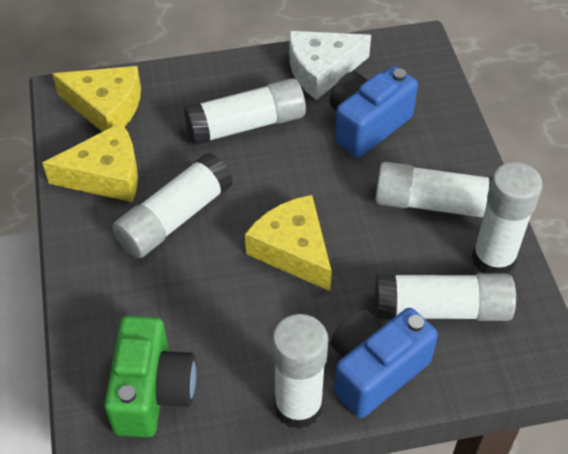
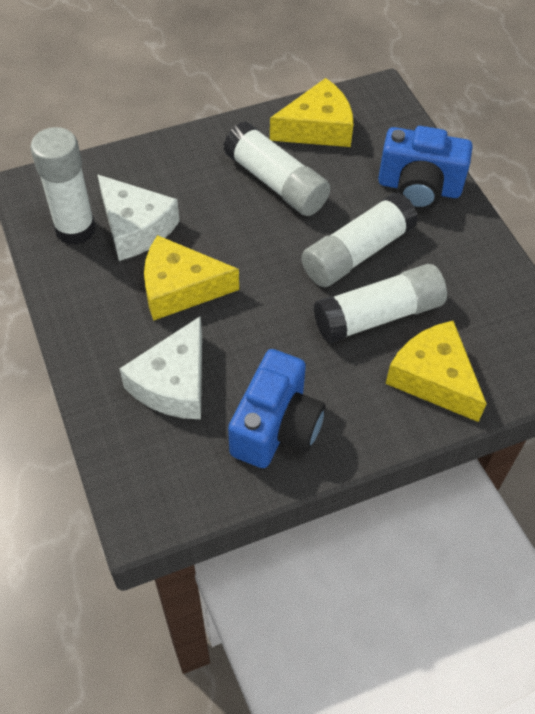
green camera: [104,316,196,437] = 1 -> none = 0
white cheese: [289,31,371,100] = 1 -> [97,174,180,261] [120,316,202,419] = 2
white glue stick: [113,153,233,258] [184,78,306,145] [272,314,329,429] [375,162,492,218] [375,273,516,321] [472,162,543,274] = 6 -> [31,127,96,245] [223,121,330,216] [301,192,418,287] [314,264,447,343] = 4

